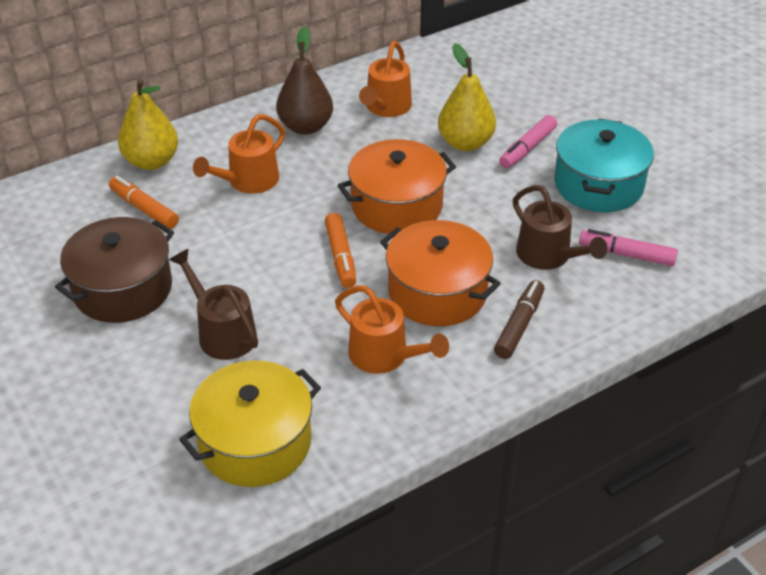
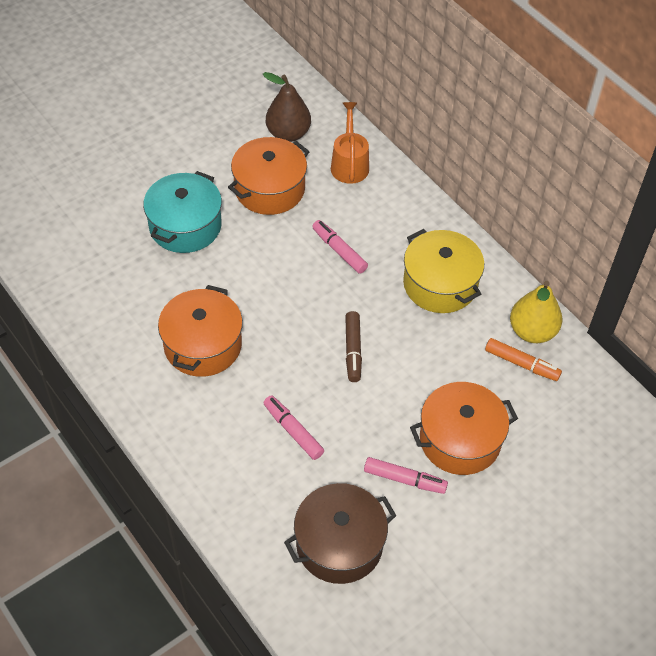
brown watering can: [169,249,258,360] [513,185,607,270] = 2 -> none = 0
orange marker: [109,176,179,229] [325,213,356,288] = 2 -> [485,338,562,381] = 1
orange pot: [337,139,456,234] [380,220,501,326] = 2 -> [158,285,243,377] [228,137,310,215] [410,382,518,475] = 3
orange watering can: [193,114,285,194] [335,286,449,374] [359,41,412,117] = 3 -> [331,102,369,184] = 1
pink marker: [499,115,557,169] [579,229,678,266] = 2 -> [264,395,324,460] [312,220,368,274] [364,457,448,494] = 3
yellow pear: [118,78,178,170] [438,44,496,151] = 2 -> [510,281,562,343] = 1

